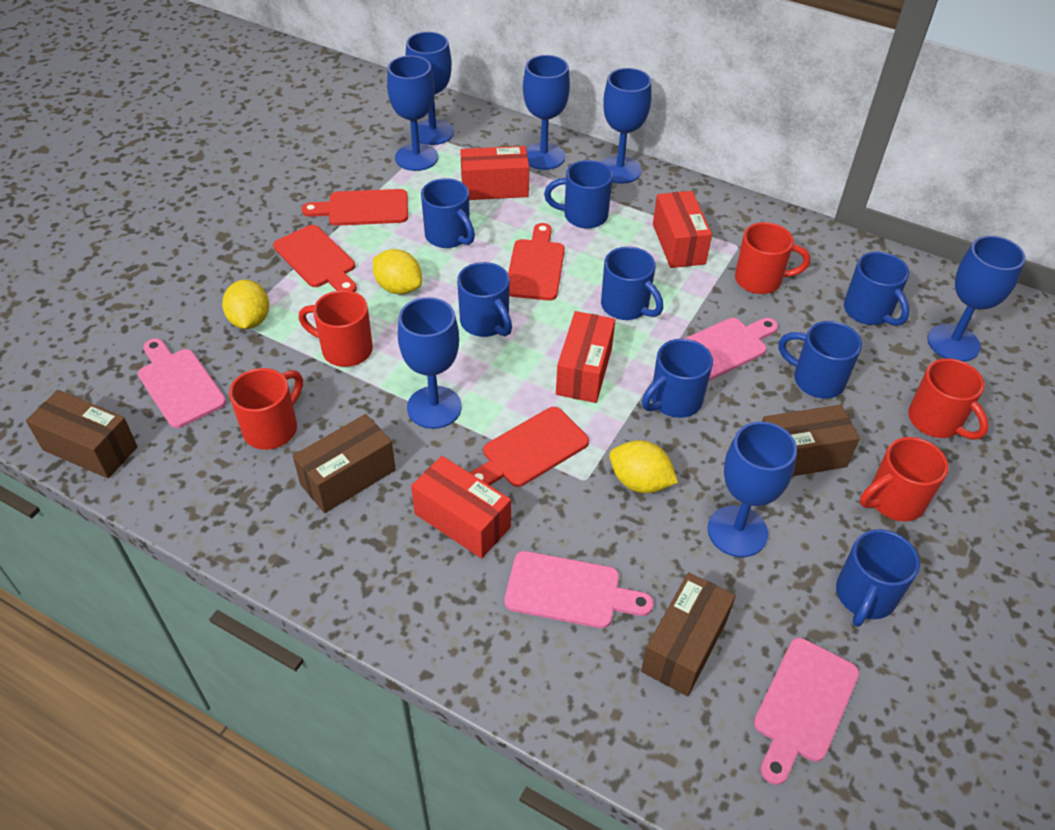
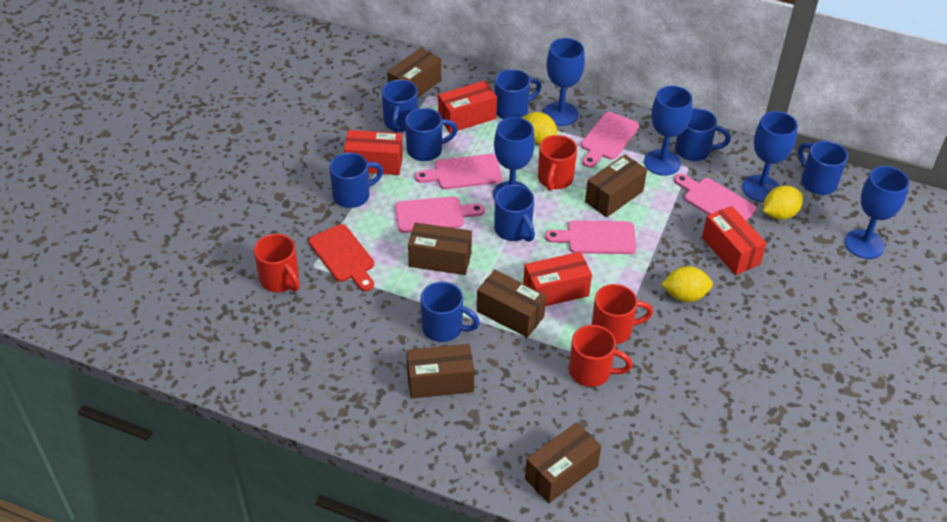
blue goblet: [387,55,438,171] [398,297,462,429] [405,32,454,145] [523,55,570,170] [601,68,651,184] [707,422,797,557] [927,236,1026,362] = 7 -> [493,117,535,200] [543,38,585,126] [644,86,692,176] [742,111,798,202] [845,166,909,259] = 5
brown box: [26,390,138,479] [293,414,396,513] [641,572,736,696] [762,405,860,476] = 4 -> [387,48,441,98] [406,344,474,399] [408,222,472,275] [477,270,546,338] [525,422,601,503] [585,154,647,217] = 6
pink cutting board: [138,338,226,428] [505,551,654,628] [684,318,778,381] [754,638,859,785] = 4 -> [395,196,485,233] [415,154,502,189] [545,220,637,254] [581,112,639,168] [674,174,757,221] = 5
red cutting board: [273,225,357,292] [302,189,408,226] [470,407,589,487] [508,223,565,301] = 4 -> [309,224,374,291] = 1
red mug: [229,368,303,450] [299,290,373,367] [735,222,810,294] [860,437,949,522] [908,358,989,440] = 5 -> [254,234,300,292] [538,135,577,191] [569,325,633,387] [592,284,653,344] = 4

